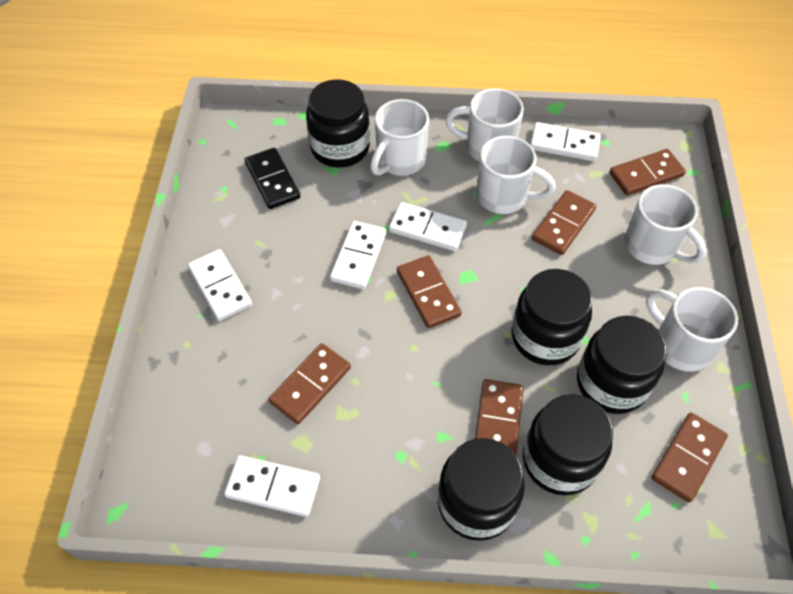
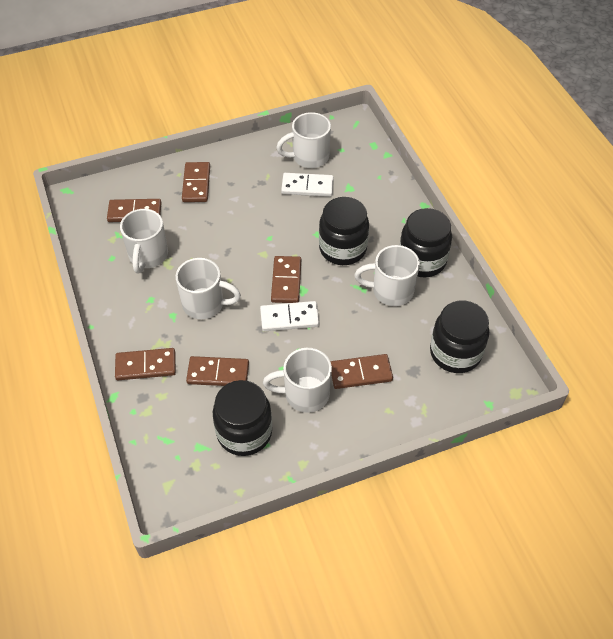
black domino: [245,148,300,209] = 1 -> none = 0
black jar: [306,79,370,168] [438,438,525,541] [511,269,592,365] [523,394,613,495] [577,316,667,414] = 5 -> [213,380,272,456] [319,197,369,265] [400,208,452,277] [430,301,489,373] = 4
white domino: [188,249,252,321] [224,455,320,517] [330,221,386,289] [389,202,467,251] [530,122,601,161] = 5 -> [260,301,319,332] [281,173,334,197] = 2

